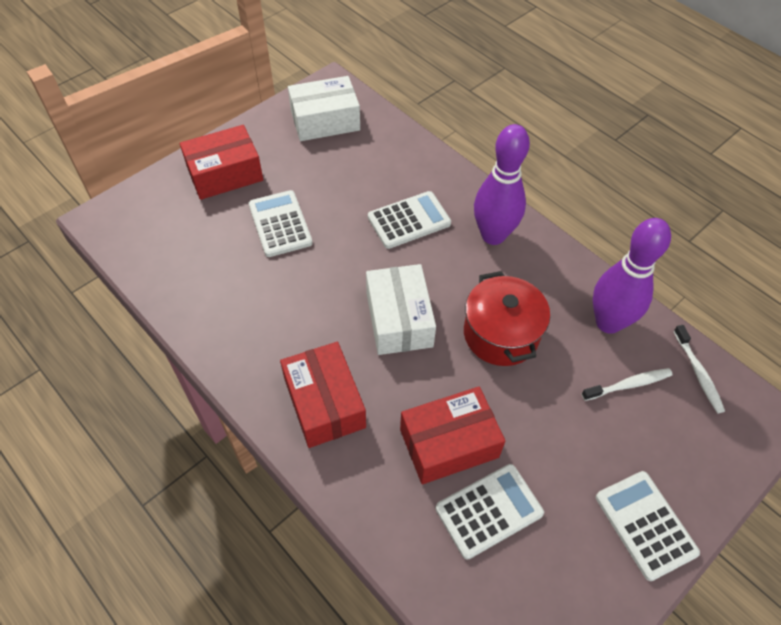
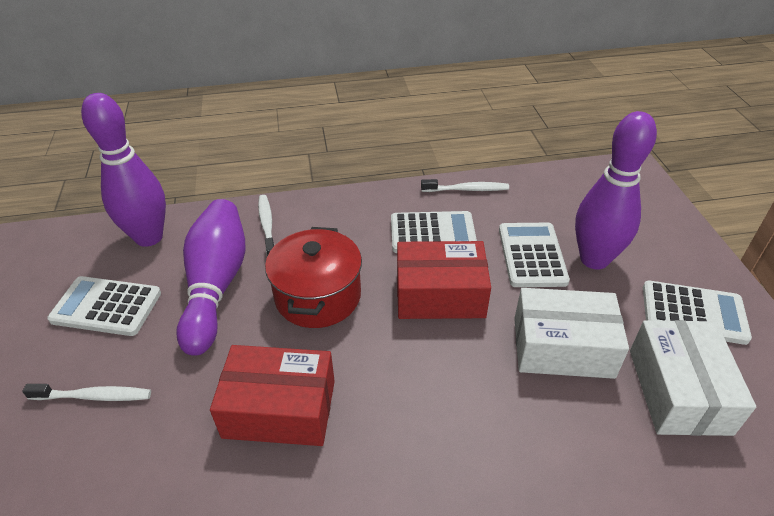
purple bowling pin: [474,124,530,245] [593,218,671,334] = 2 -> [81,93,166,247] [176,199,245,356] [575,111,657,270] = 3
red box: [180,125,263,200] [280,342,366,448] [400,387,505,484] = 3 -> [210,345,335,446] [397,241,491,319] = 2
white toothbrush: [582,368,673,401] [673,325,725,413] = 2 -> [22,384,151,401] [258,195,275,256] [421,179,509,192] = 3

